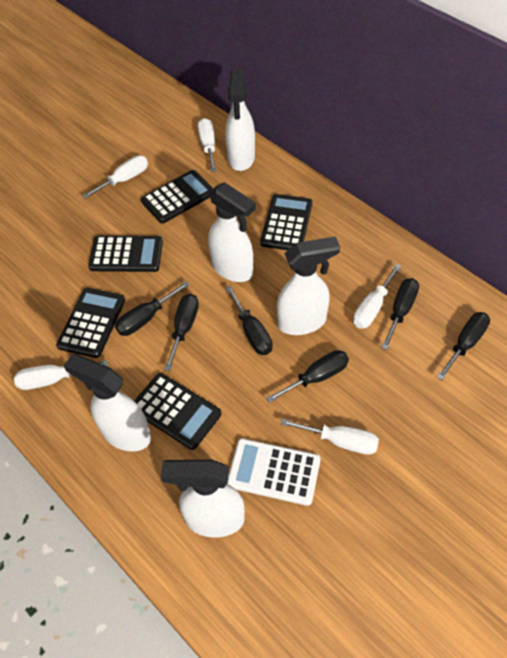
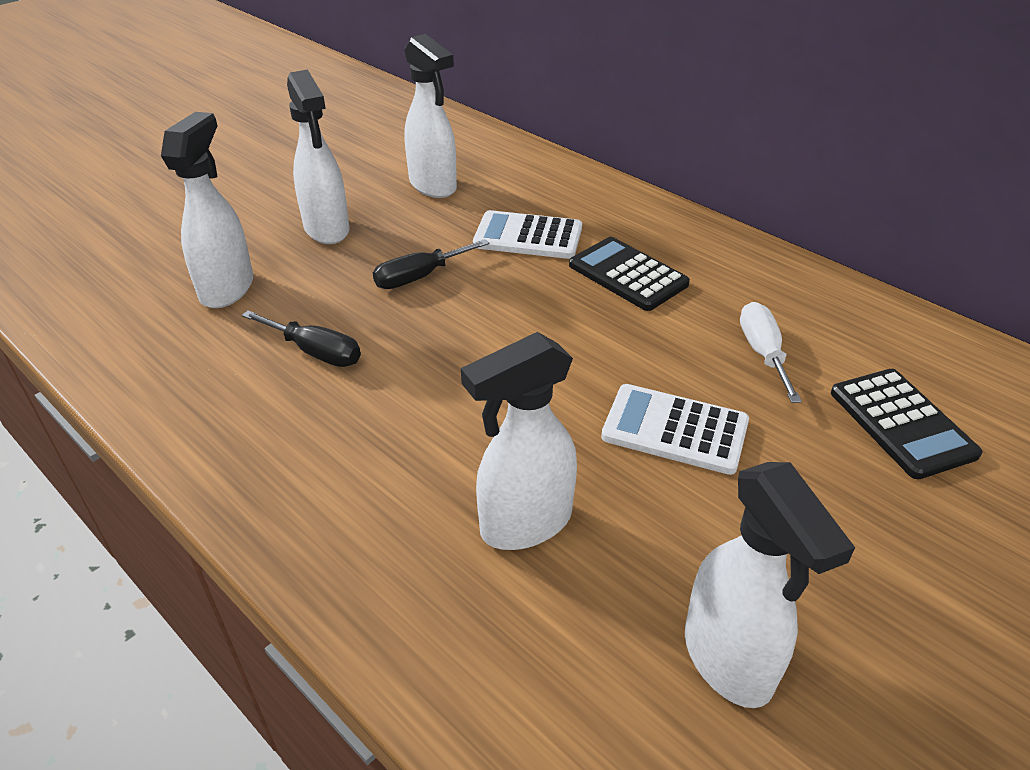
black calculator: [56,288,125,358] [88,236,163,272] [134,373,221,450] [141,170,213,224] [260,194,313,250] = 5 -> [569,237,690,311] [831,369,982,479] = 2
black screwdriver: [115,281,190,336] [164,294,199,371] [225,286,272,355] [266,350,349,403] [381,278,419,350] [437,312,490,380] = 6 -> [242,310,361,367] [373,239,489,289] = 2
white calculator: [227,438,321,506] = 1 -> [473,210,582,259] [601,384,749,475] = 2
white screwdriver: [14,360,108,390] [82,156,148,199] [198,118,216,172] [280,418,379,455] [353,264,401,329] = 5 -> [740,302,802,403] = 1

